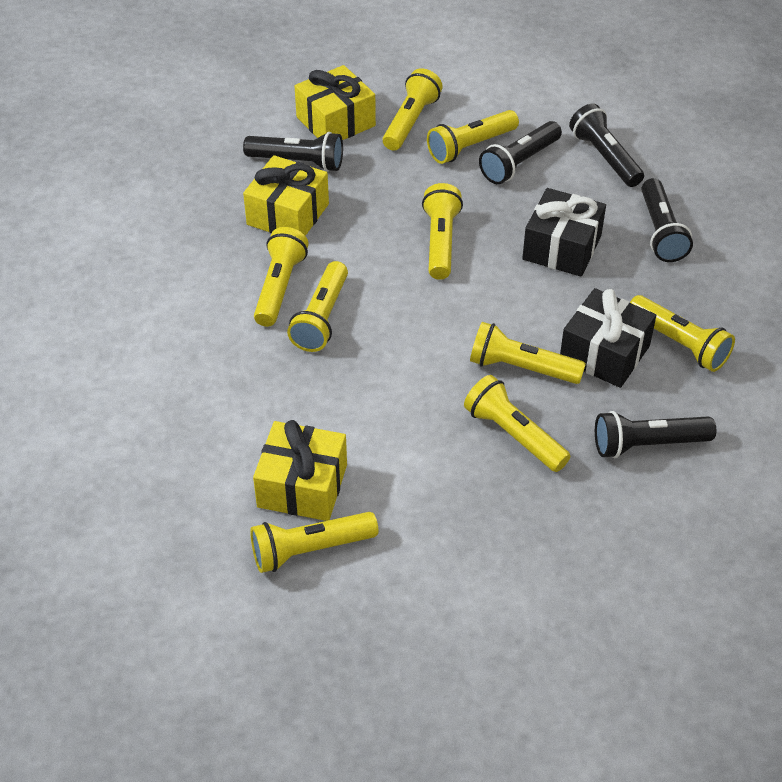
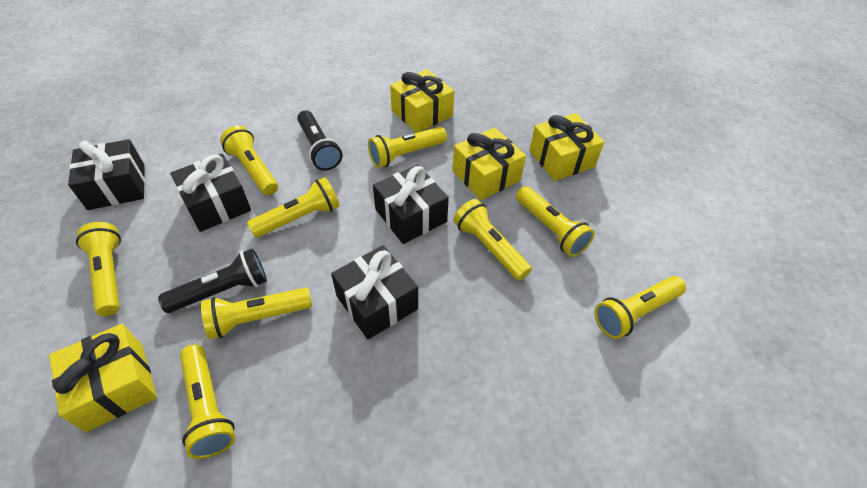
black flashlight: [243,132,343,172] [479,121,562,184] [569,104,644,187] [595,411,716,458] [641,178,693,262] = 5 -> [158,248,267,313] [297,110,342,170] = 2
black gift: [522,188,606,277] [560,288,656,388] = 2 -> [68,139,145,210] [170,153,251,232] [331,245,418,339] [373,164,449,244] = 4
yellow gift: [243,155,329,236] [253,420,347,521] [294,65,376,140] = 3 -> [49,324,157,432] [390,69,454,133] [452,127,526,200] [529,113,604,181] = 4

